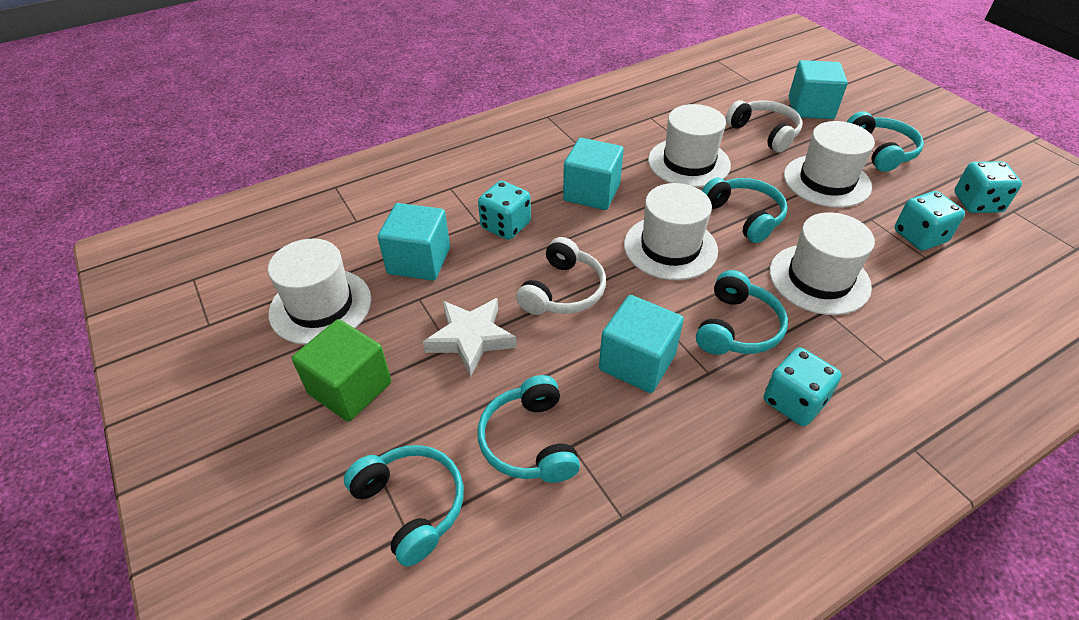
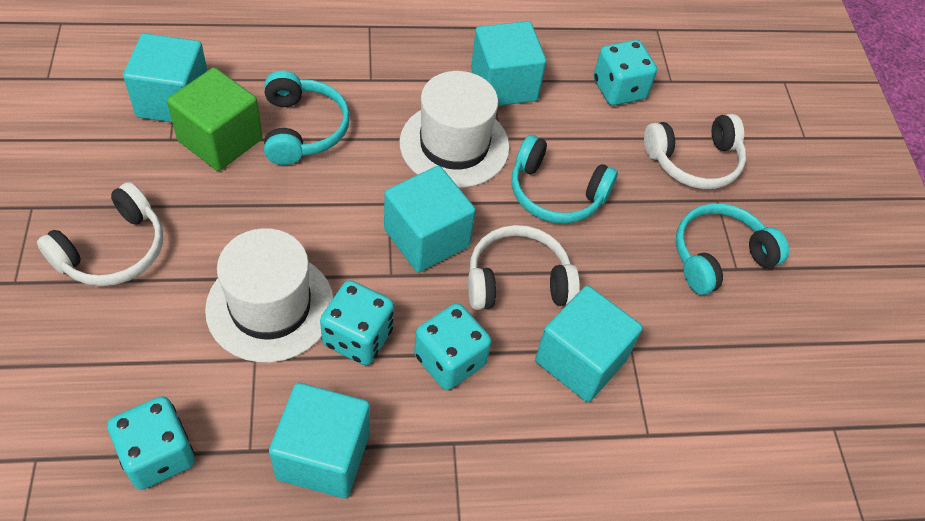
turquoise cube: [378,203,450,281] [563,138,624,210] [599,295,684,393] [789,60,848,119] = 4 -> [123,33,207,122] [269,383,370,498] [384,166,476,272] [471,21,546,106] [535,286,643,402] = 5
turquoise headphones: [344,445,464,567] [478,375,580,483] [696,270,788,355] [702,178,787,243] [847,111,924,172] = 5 -> [264,70,350,165] [511,135,618,224] [676,203,789,295] = 3
white hat: [268,239,372,345] [624,183,718,280] [648,104,731,188] [769,212,875,315] [784,121,875,208] = 5 -> [205,228,334,363] [400,71,510,188] = 2
white headphones: [516,237,606,315] [725,100,802,152] = 2 -> [37,182,163,286] [468,225,580,310] [644,114,746,189] = 3
white star: [423,298,517,376] = 1 -> none = 0

